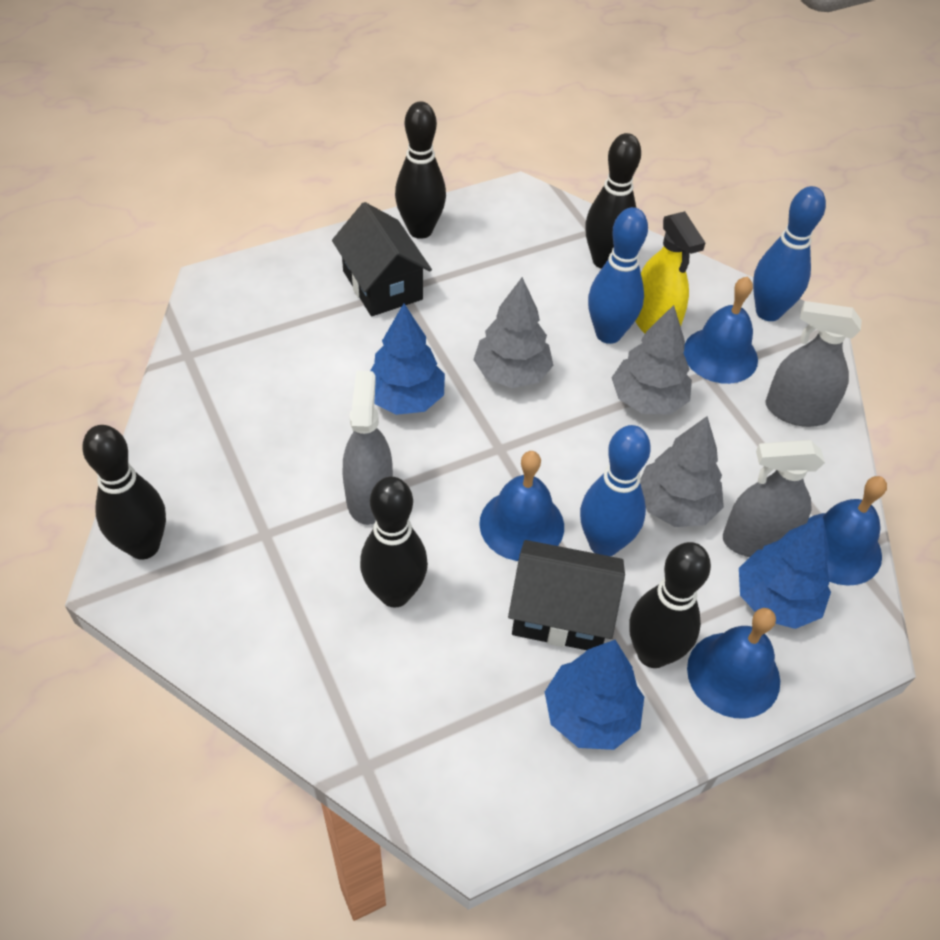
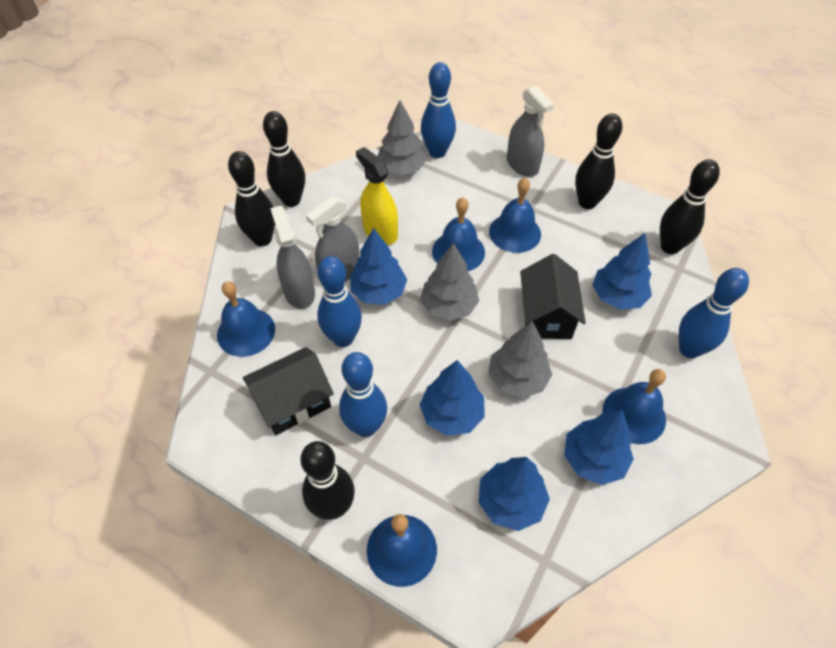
blue bell: [479,451,564,561] [684,276,758,384] [687,608,780,719] [807,476,887,586] = 4 -> [217,281,275,357] [367,514,437,587] [432,197,485,271] [489,178,541,253] [603,369,666,444] = 5
blue bowling pin: [580,425,651,556] [588,207,648,344] [753,186,826,321] = 3 -> [317,256,362,347] [339,352,387,437] [421,62,456,158] [679,268,749,358] = 4
blue tree: [370,303,445,415] [545,640,644,750] [739,517,831,629] = 3 -> [350,228,407,305] [420,360,485,436] [479,457,550,531] [564,410,634,485] [593,233,652,310] = 5

